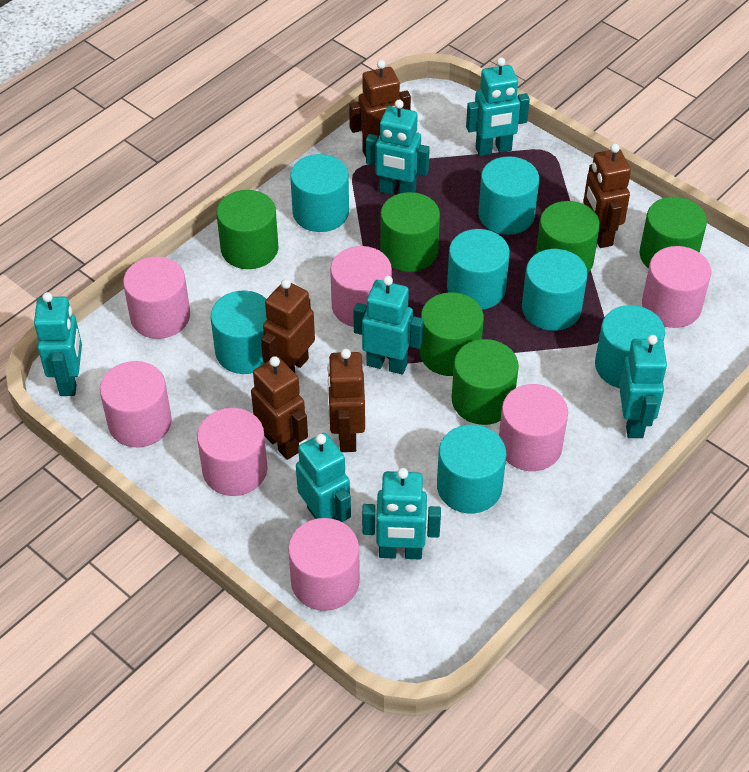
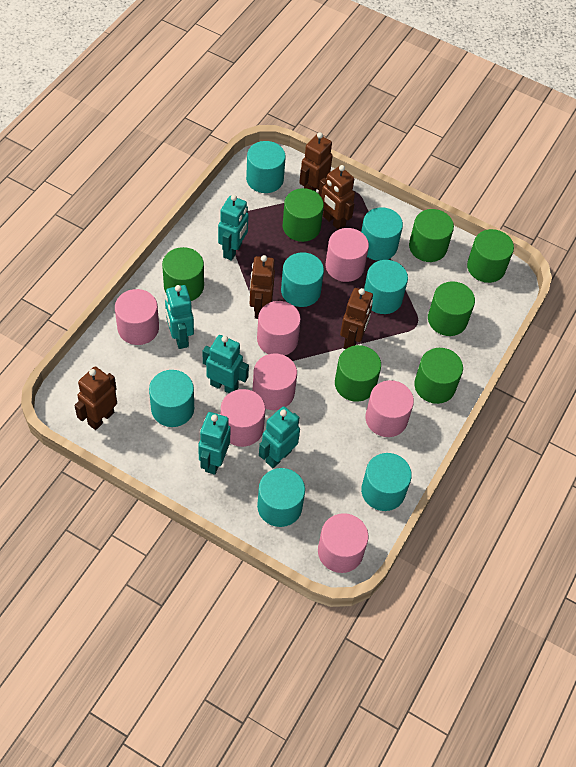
green cylinder: [217,190,279,269] [380,192,440,272] [420,292,484,376] [452,339,519,425] [536,201,600,273] [640,197,707,269] = 6 -> [162,247,204,301] [283,188,324,242] [335,345,381,402] [409,209,454,262] [414,348,463,404] [428,281,475,336] [467,229,514,283] = 7
turquoise robot: [34,292,82,396] [296,433,351,522] [353,276,424,374] [362,468,441,559] [366,100,430,194] [466,57,530,156] [619,335,667,438] = 7 -> [165,285,194,349] [198,412,231,475] [203,335,249,393] [218,195,248,261] [259,406,300,468] = 5

